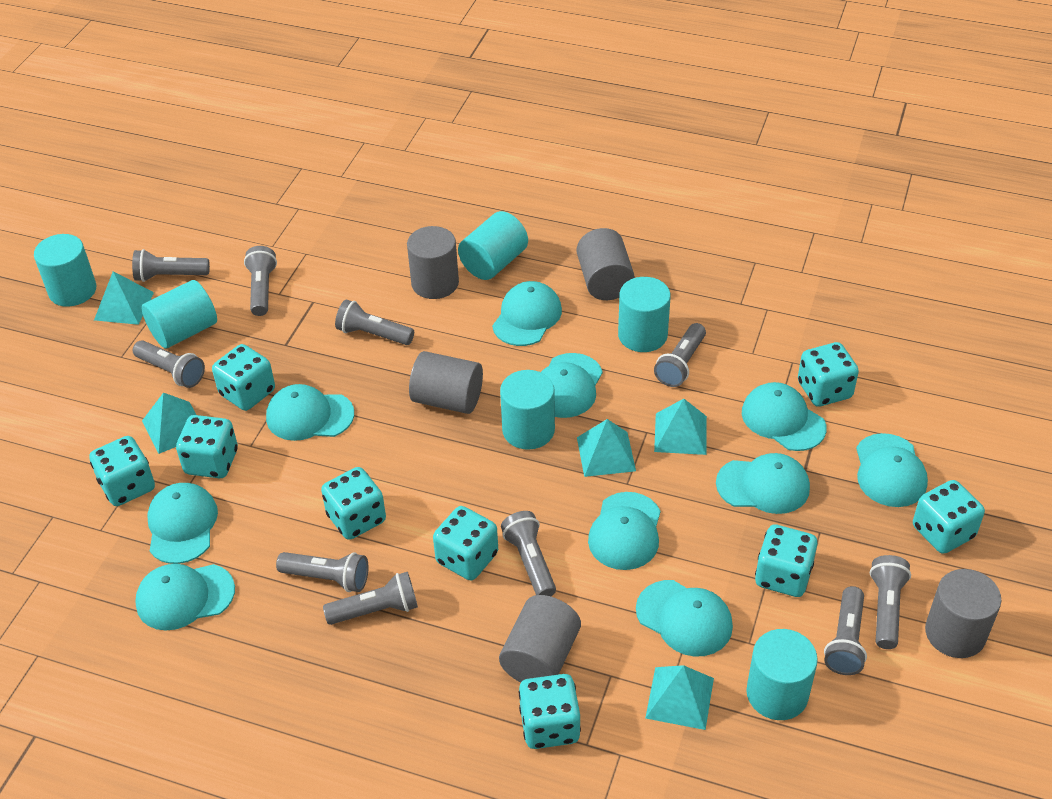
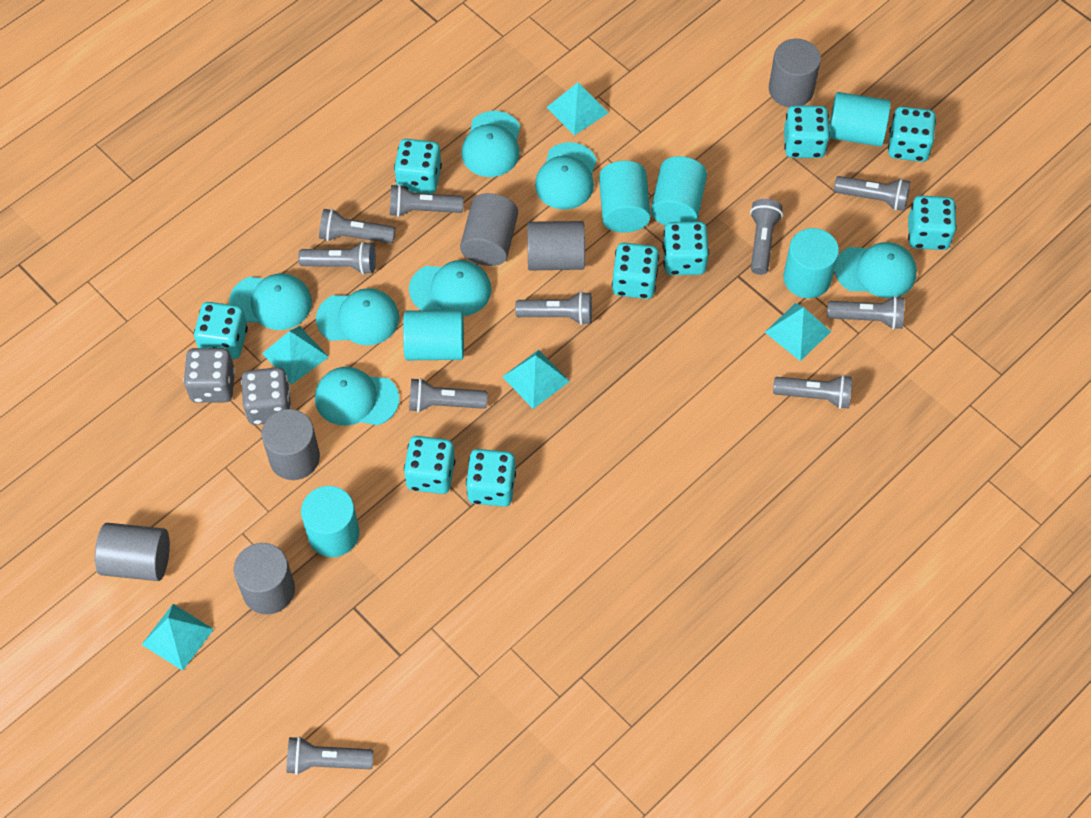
grey cylinder: [407,226,459,299] [409,351,483,414] [499,595,581,682] [577,228,635,300] [925,569,1001,658] = 5 -> [95,523,170,581] [234,543,295,614] [262,409,320,480] [460,193,518,266] [527,221,585,270] [769,39,821,107] = 6
grey dice: none = 0 -> [184,348,235,403] [241,367,291,425] = 2
turquoise cap: [135,564,235,630] [147,483,218,564] [266,384,354,441] [492,281,562,346] [541,353,603,418] [588,492,661,570] [636,580,733,657] [716,453,810,514] [742,382,827,451] [856,433,928,507] = 10 -> [229,274,312,330] [315,367,399,426] [316,288,399,345] [409,260,491,316] [461,111,520,177] [535,142,597,210] [835,242,917,298] = 7

